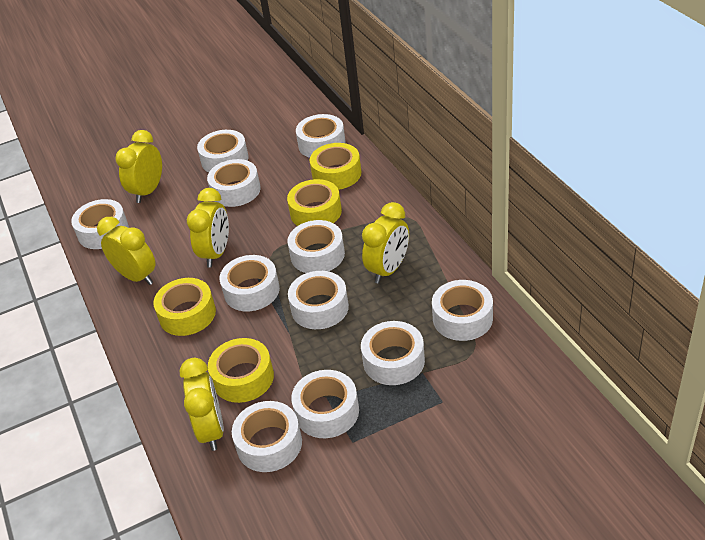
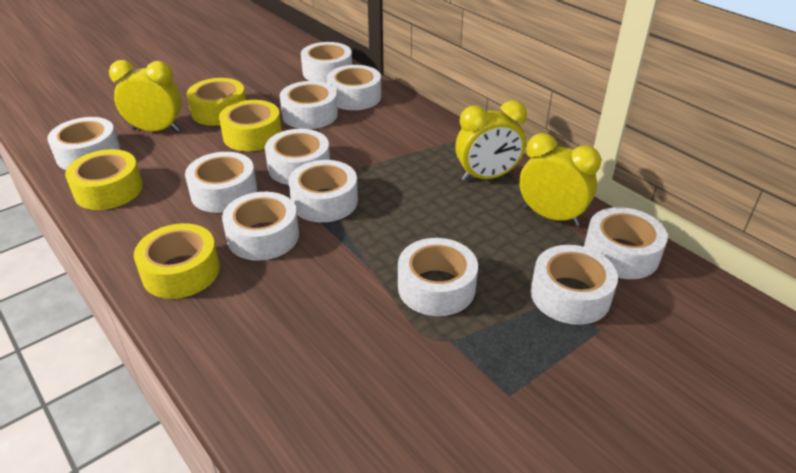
yellow clock: [97,217,156,285] [115,130,162,203] [179,358,224,451] [187,188,229,268] [362,202,409,284] = 5 -> [109,60,182,132] [455,100,527,181] [519,133,601,226] = 3

